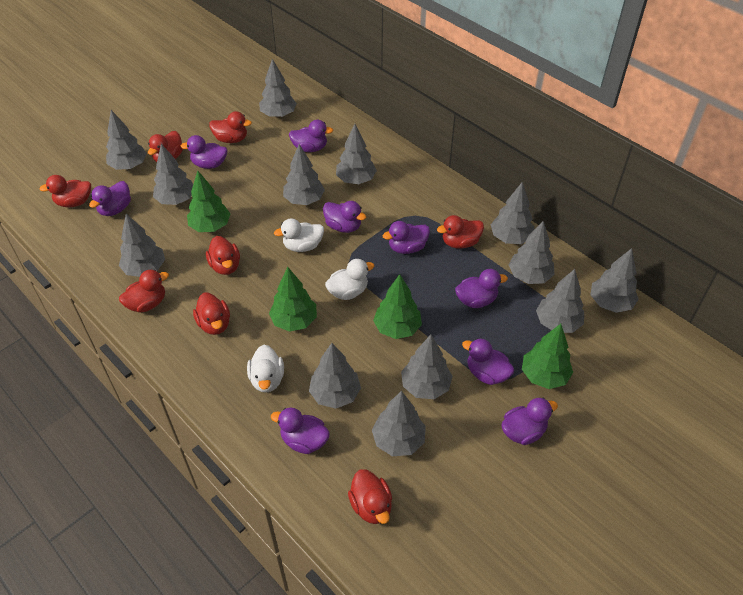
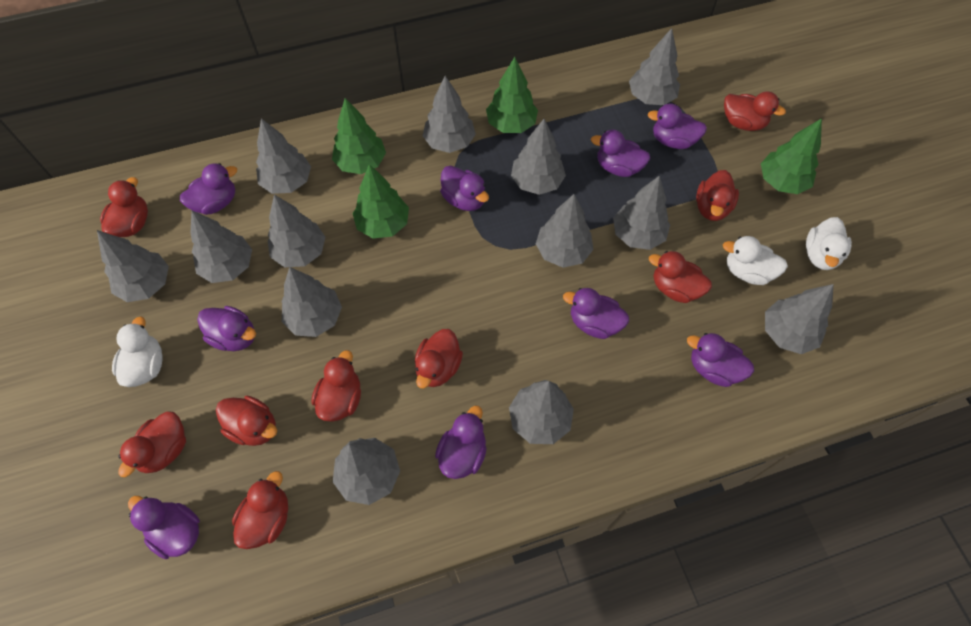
red duck: [40,175,91,207] [119,269,169,312] [148,131,183,162] [193,292,230,335] [206,236,240,275] [209,111,252,143] [348,469,392,524] [437,215,484,249] = 8 -> [100,177,148,237] [118,411,186,477] [216,396,277,446] [232,471,288,549] [311,350,361,422] [415,329,463,388] [649,251,712,303] [696,170,739,221] [724,92,786,131] = 9

